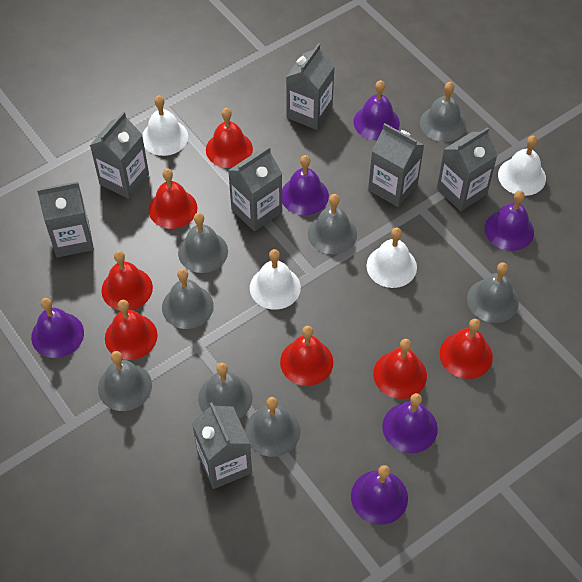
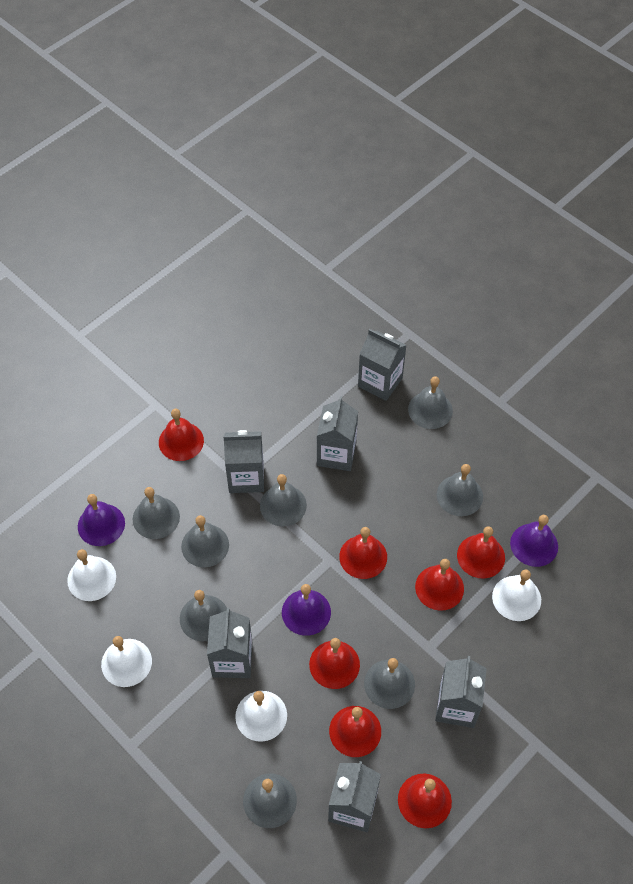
grey carton: [37,182,94,257] [90,112,149,199] [192,402,252,489] [228,147,282,231] [286,43,335,130] [368,123,424,207] [437,127,497,211] = 7 -> [207,608,253,678] [223,430,264,493] [317,396,358,471] [328,761,381,832] [358,329,407,401] [435,656,487,728] = 6
purple bell: [31,298,84,358] [282,155,329,215] [351,465,408,525] [354,80,400,140] [382,393,438,453] [485,190,534,251] = 6 -> [78,494,125,546] [282,584,331,636] [510,515,558,567] = 3

